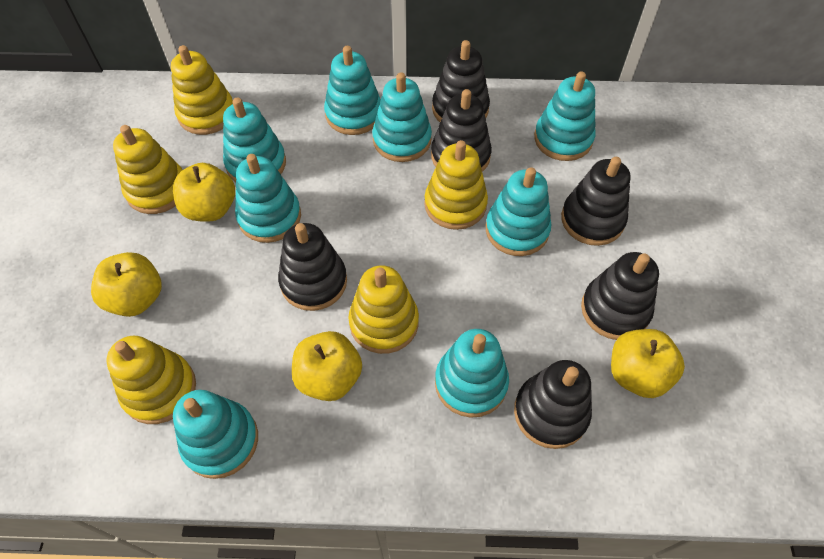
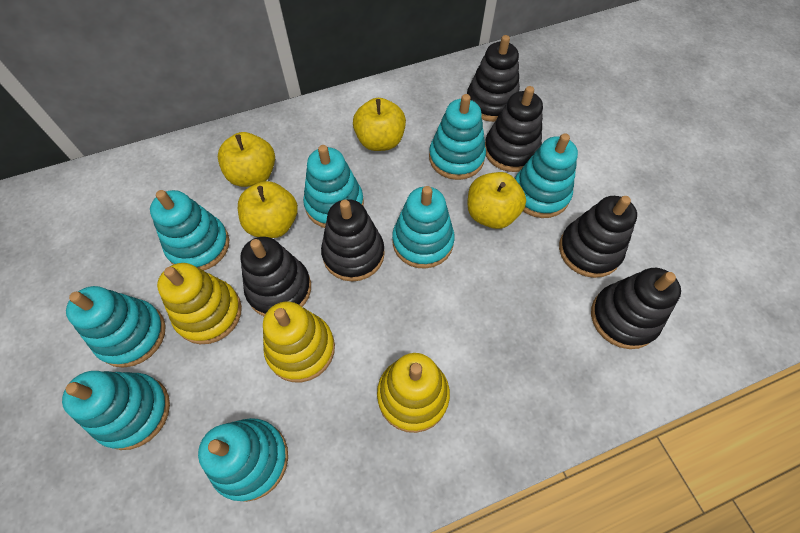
yellow stacking toy: [106,336,196,424] [113,125,182,214] [171,45,233,135] [348,265,419,354] [424,140,488,230] = 5 -> [157,263,242,344] [263,302,335,382] [377,353,450,433] = 3

